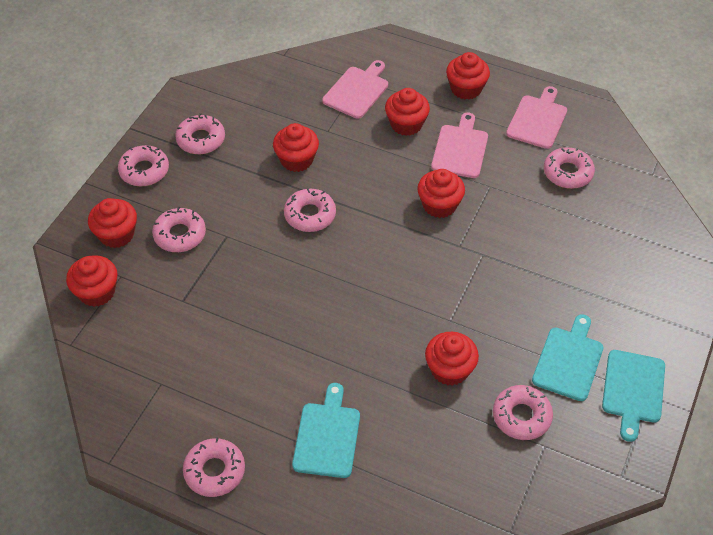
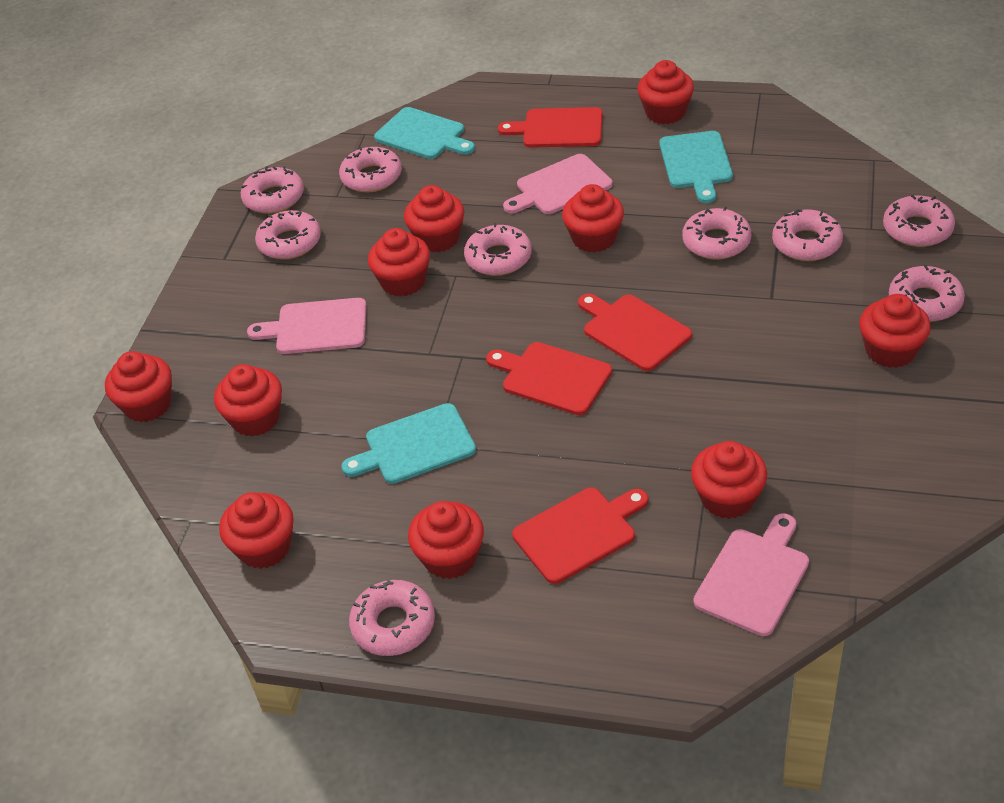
pink donut: [118,145,169,186] [152,207,206,252] [175,113,225,154] [183,438,245,497] [284,189,336,232] [493,385,553,440] [544,147,595,189] = 7 -> [241,166,304,214] [255,210,321,259] [339,147,402,192] [349,580,435,656] [464,223,532,276] [682,207,751,259] [772,209,843,261] [883,195,955,247] [889,265,965,322] = 9
red cupcake: [66,255,118,307] [88,198,137,248] [273,123,319,172] [385,88,430,136] [417,169,465,218] [425,332,479,386] [446,52,490,100] = 7 -> [105,351,172,422] [214,364,282,437] [219,492,294,569] [368,228,430,297] [404,185,465,252] [408,501,484,579] [562,184,624,253] [637,60,694,124] [691,441,767,519] [859,294,931,368] = 10
red cutting board: none = 0 -> [486,342,612,415] [498,107,603,148] [512,487,648,584] [578,294,692,371] = 4

